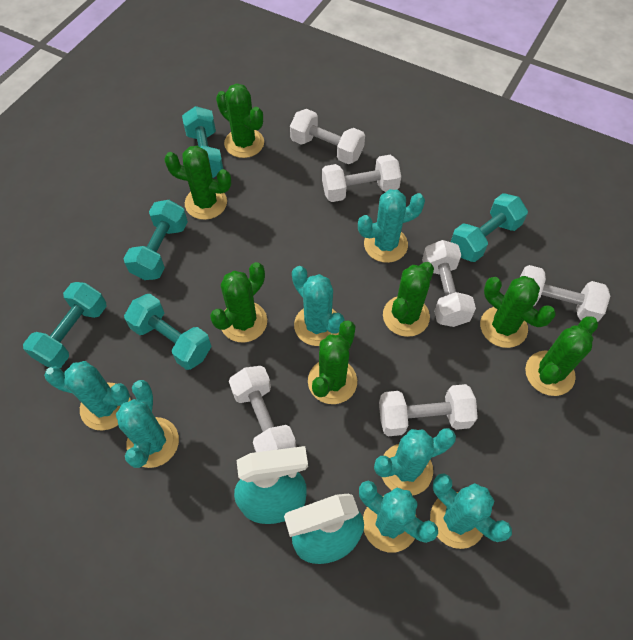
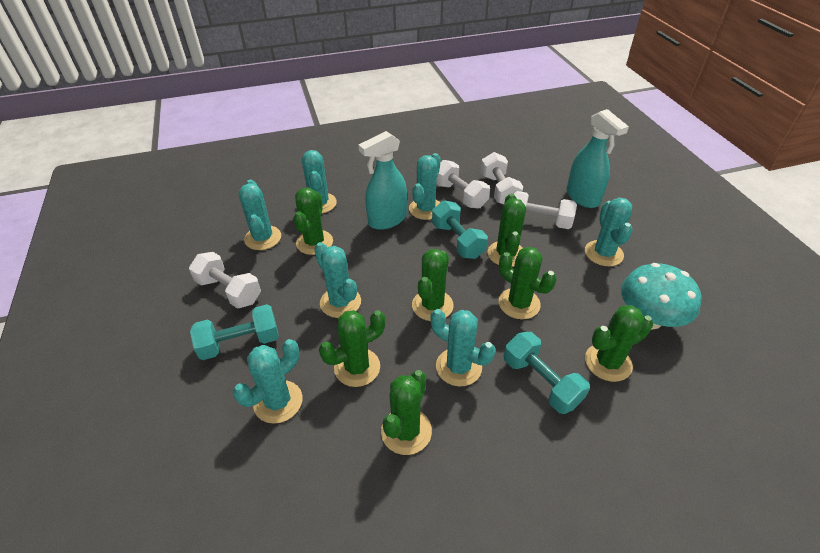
turquoise dumbbell: [23,282,107,368] [123,200,188,280] [124,294,212,370] [182,106,223,178] [451,193,528,262] = 5 -> [190,304,279,360] [432,200,488,259] [504,332,590,414] = 3
turquoise mushroom: none = 0 -> [621,263,701,329] = 1
white dumbbell: [229,366,296,452] [290,109,365,164] [322,155,401,202] [379,384,478,436] [422,240,476,327] [520,265,610,322] = 6 -> [189,252,261,309] [436,160,490,209] [481,152,523,205] [513,191,577,229] = 4

